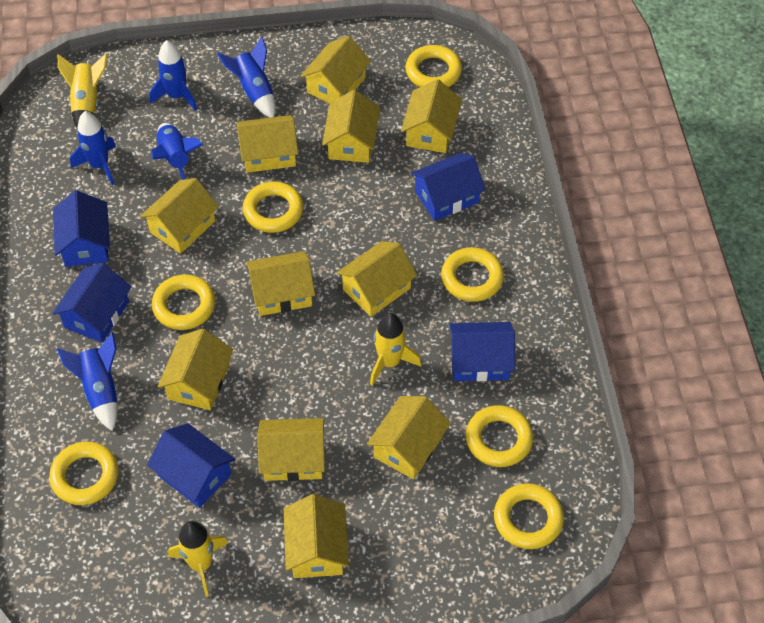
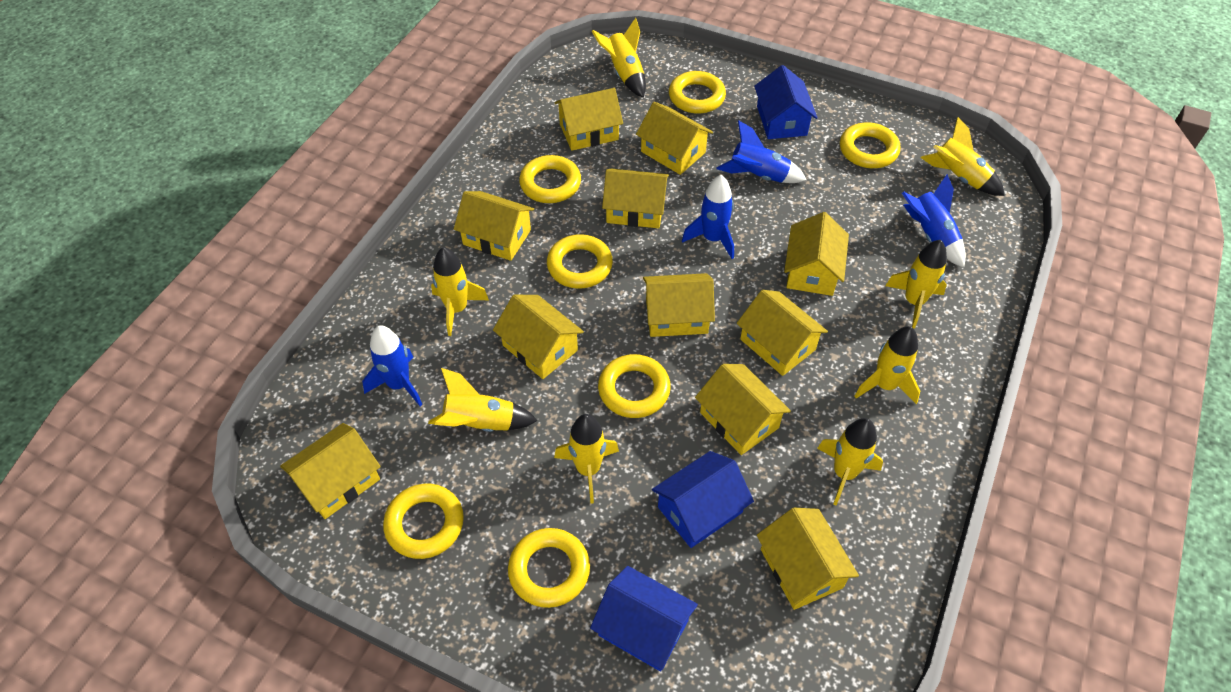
blue house: [52,263,132,343] [53,190,110,267] [147,423,235,508] [410,153,486,221] [449,322,515,381] = 5 -> [590,566,698,671] [652,451,754,548] [754,65,818,139] = 3
blue rocket: [57,332,118,431] [70,111,116,185] [149,40,197,111] [151,123,203,180] [217,36,275,118] = 5 -> [362,325,422,406] [682,175,734,259] [716,120,806,183] [902,174,966,267] = 4
yellow rocket: [57,54,108,130] [168,521,228,597] [370,313,422,385] = 3 -> [428,368,538,432] [431,247,489,336] [554,414,619,504] [592,18,646,98] [817,418,883,505] [854,326,920,404] [885,240,947,329] [920,117,1005,196] = 8

